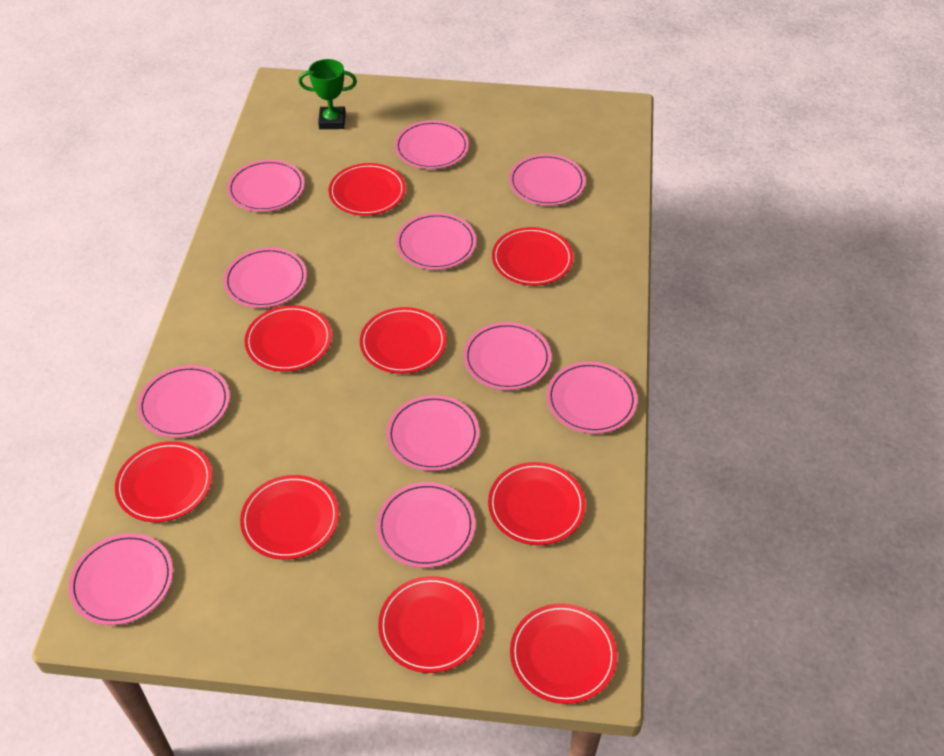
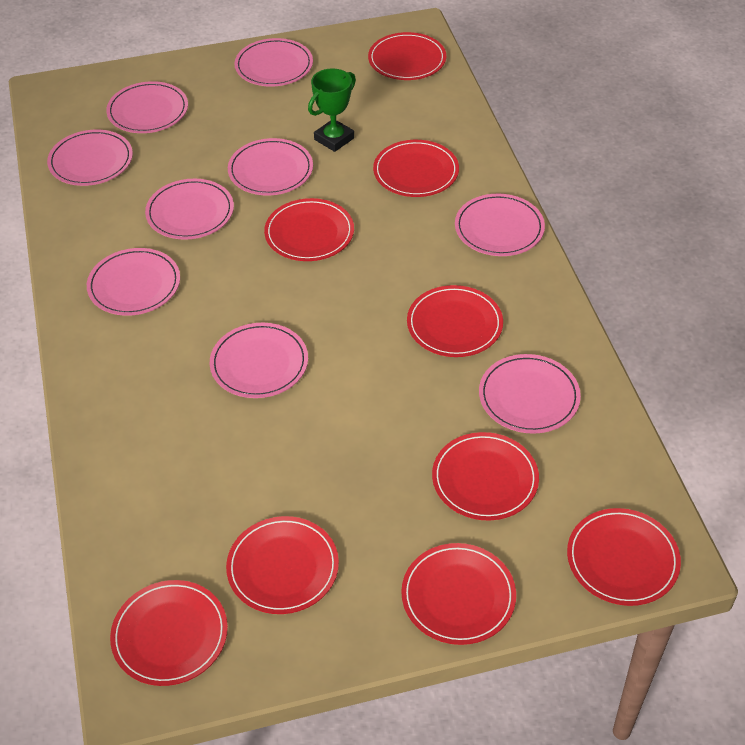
pink plate: [68,533,173,625] [137,365,230,438] [223,247,307,308] [227,160,305,212] [376,482,475,568] [386,395,479,471] [395,120,469,169] [396,213,476,270] [463,322,551,390] [509,154,586,206] [547,362,637,434] = 11 -> [47,130,133,186] [87,248,180,316] [106,81,188,133] [145,179,234,240] [210,323,308,398] [228,138,313,195] [235,38,313,87] [455,194,545,256] [479,354,581,434] = 9

